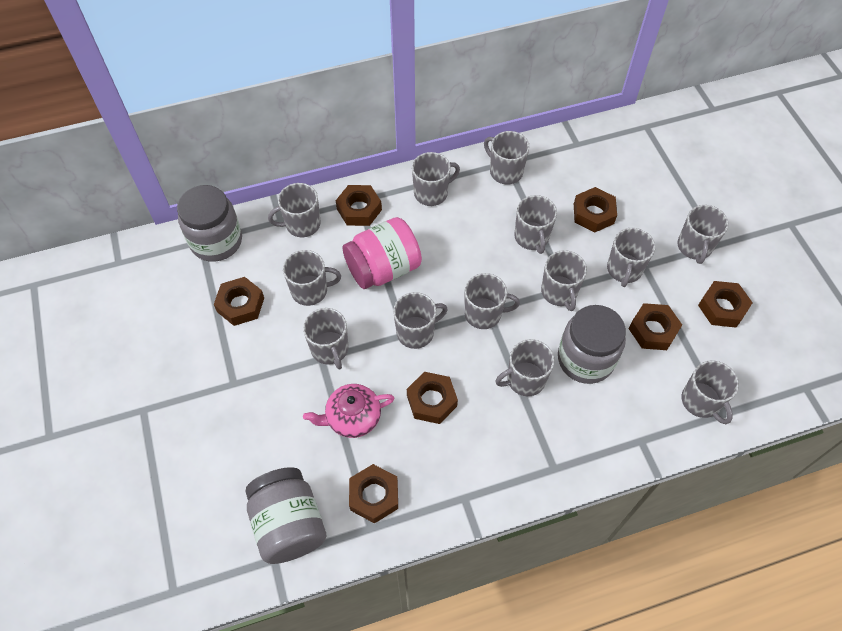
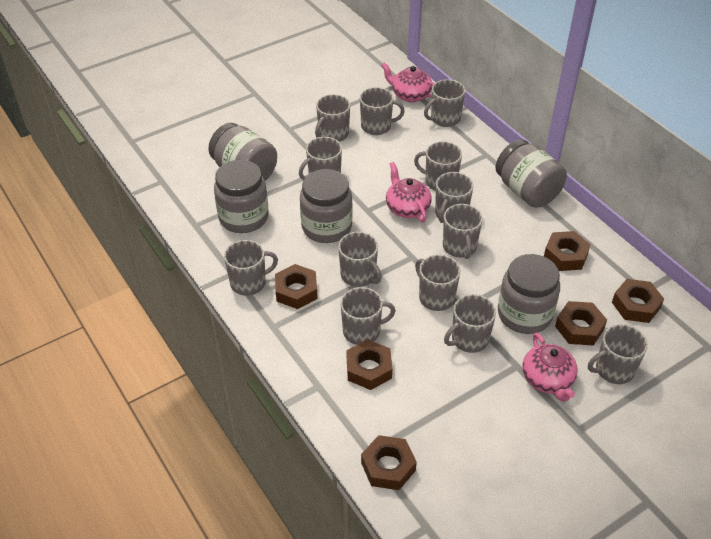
brown nut: [214,277,264,326] [336,185,382,226] [349,464,398,524] [407,372,458,424] [574,187,617,232] [628,303,682,350] [698,281,753,328] = 7 -> [275,264,318,309] [347,339,392,390] [361,435,417,490] [544,231,591,271] [555,301,607,346] [612,279,664,323] = 6
grey jar: [177,185,242,262] [245,467,326,564] [558,305,626,384] = 3 -> [208,123,277,181] [214,160,269,233] [300,169,353,243] [495,139,567,208] [498,254,560,334] = 5
pink jar: [342,217,422,289] = 1 -> none = 0
pink teapot: [303,384,395,438] = 1 -> [381,62,435,102] [386,162,432,222] [523,333,578,402] = 3

